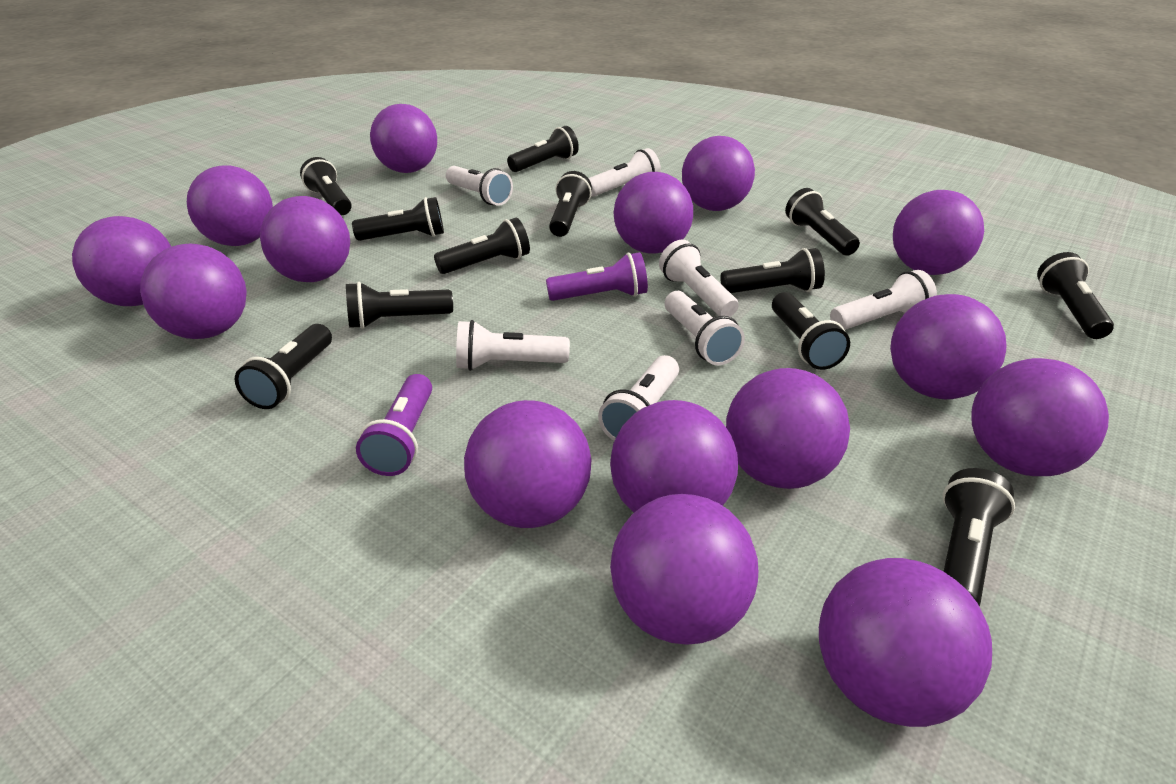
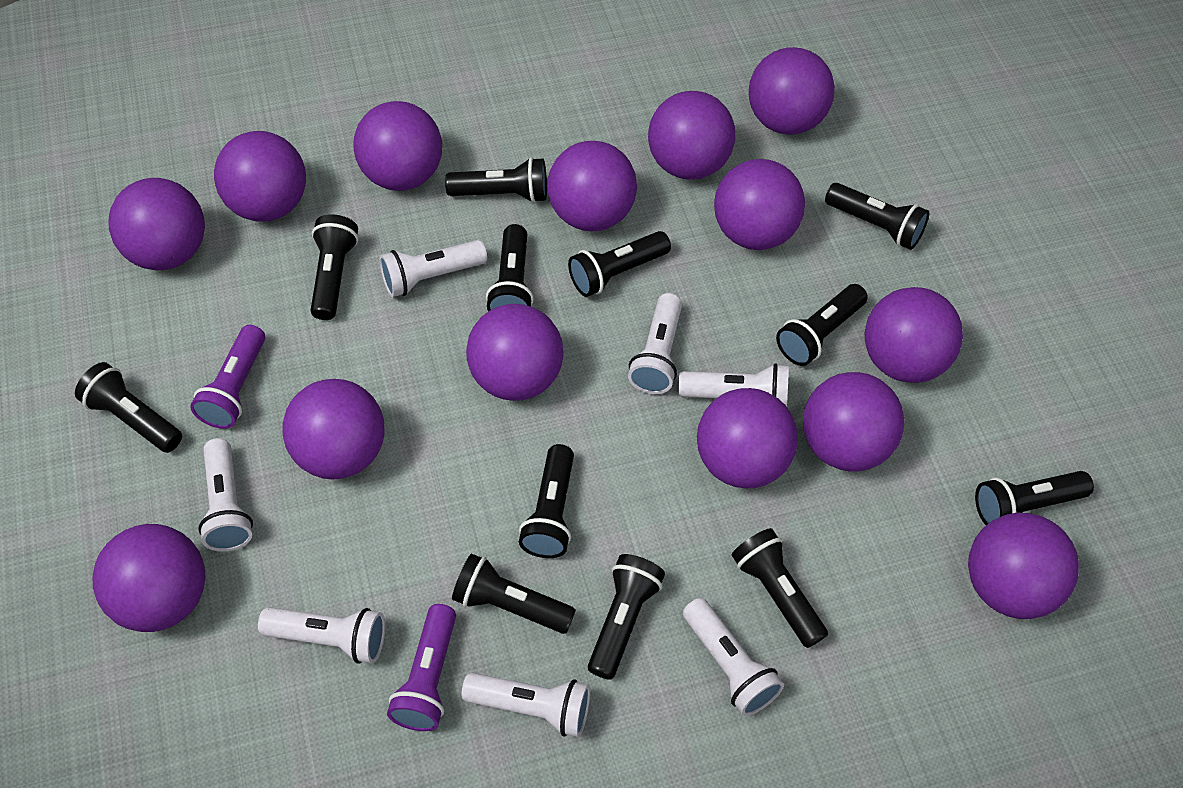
purple ball: [72,216,171,306] [140,244,247,339] [187,165,273,246] [260,196,350,282] [370,104,437,173] [464,400,591,528] [610,400,738,513] [610,494,758,645] [613,172,693,254] [682,136,755,211] [726,368,850,489] [819,558,992,727] [890,294,1006,399] [893,190,984,275] [971,358,1109,476] = 15 -> [93,524,206,632] [109,178,205,270] [214,131,306,222] [282,379,385,479] [353,101,442,191] [466,304,564,401] [547,141,637,231] [648,91,735,180] [697,388,798,488] [714,159,805,250] [749,47,835,135] [803,372,905,472] [865,287,963,383] [968,513,1079,619] = 14

